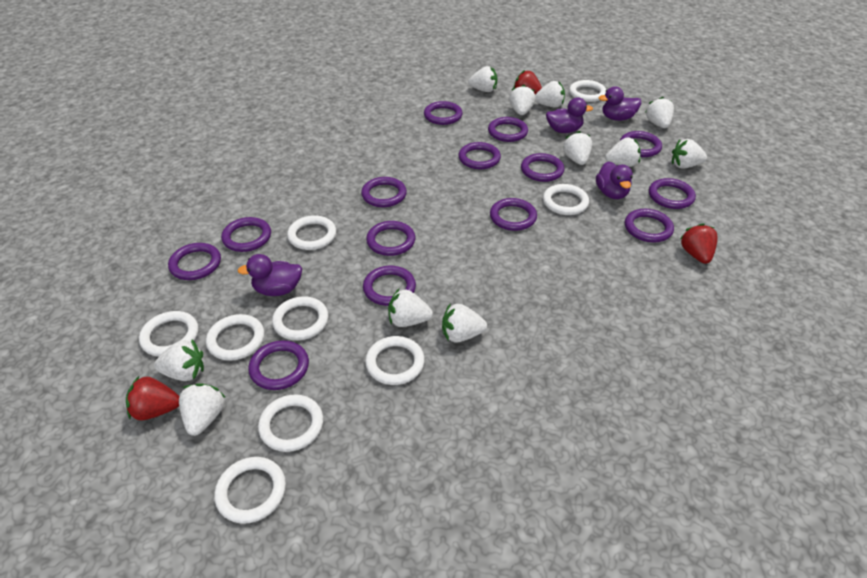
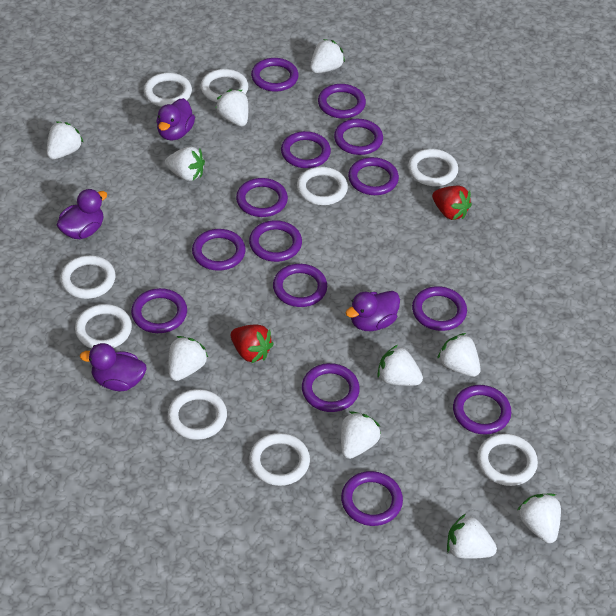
red strawberry: [126,376,179,421] [513,70,542,94] [680,223,718,264] = 3 -> [231,324,274,363] [432,185,472,220] = 2
white strawberry: [154,339,204,381] [179,383,226,436] [388,289,433,327] [442,304,487,343] [468,66,497,92] [509,85,536,115] [535,81,565,107] [563,131,592,165] [605,137,641,167] [645,97,674,128] [672,139,707,169] = 11 -> [47,121,84,159] [165,146,205,181] [169,336,209,381] [216,89,248,126] [310,39,345,73] [341,411,381,459] [377,345,423,386] [437,333,480,377] [447,514,497,559] [518,494,561,543] = 10

